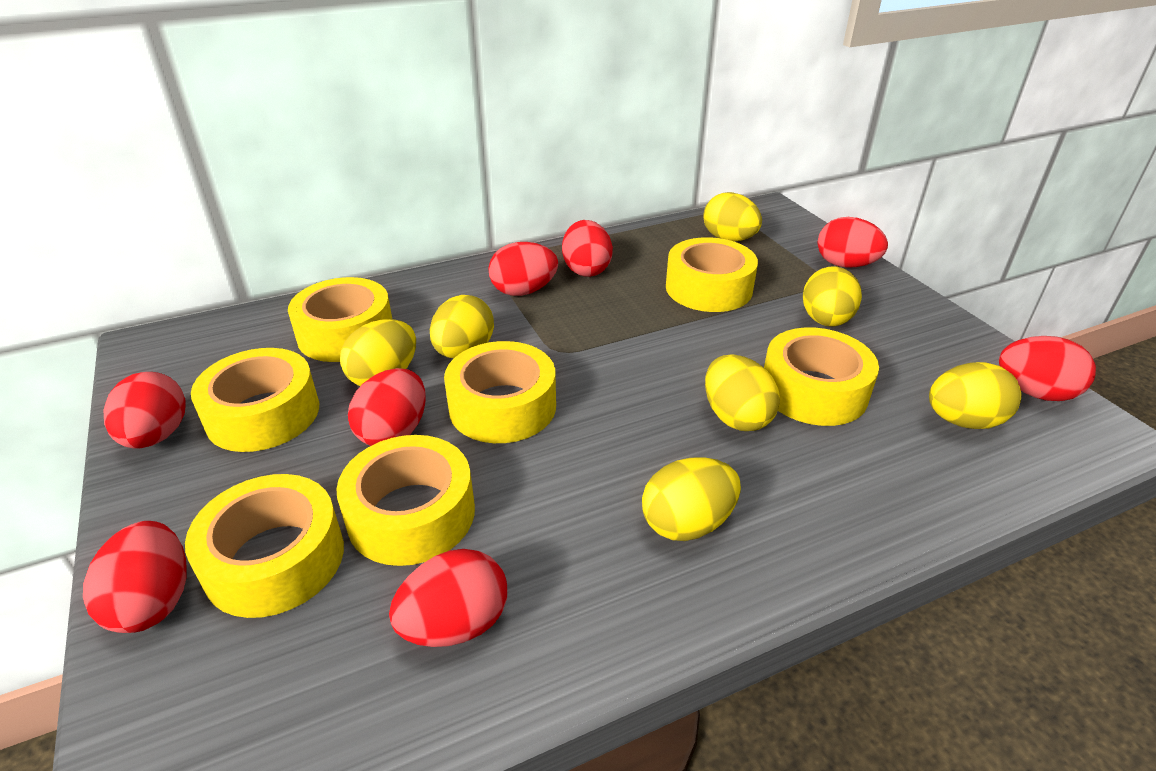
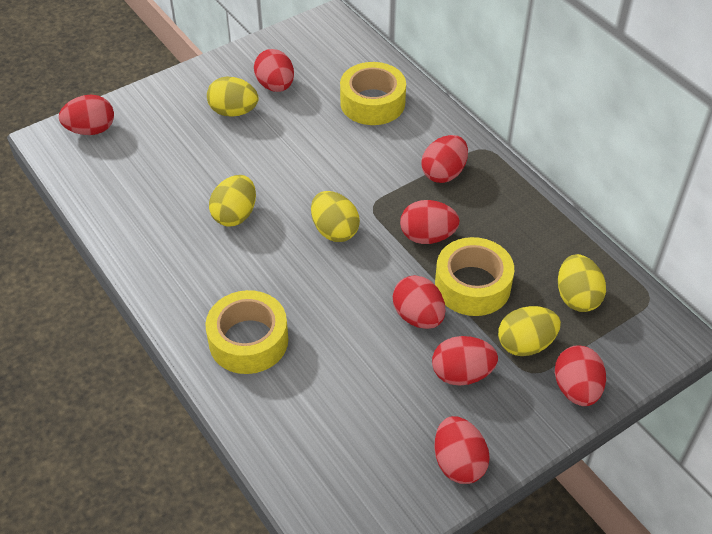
yellow egg: [340,319,416,386] [430,295,494,358] [642,457,741,541] [703,192,762,241] [705,354,780,431] [803,267,862,326] [929,362,1021,429] = 7 -> [207,77,259,117] [209,175,256,226] [311,191,360,242] [498,306,561,356] [558,254,606,312] = 5
yellow tape: [185,474,344,618] [191,348,319,452] [288,277,392,362] [336,435,475,566] [444,341,556,443] [666,237,758,312] [764,328,879,426] = 7 -> [206,290,288,374] [340,62,406,125] [435,237,514,316] = 3

